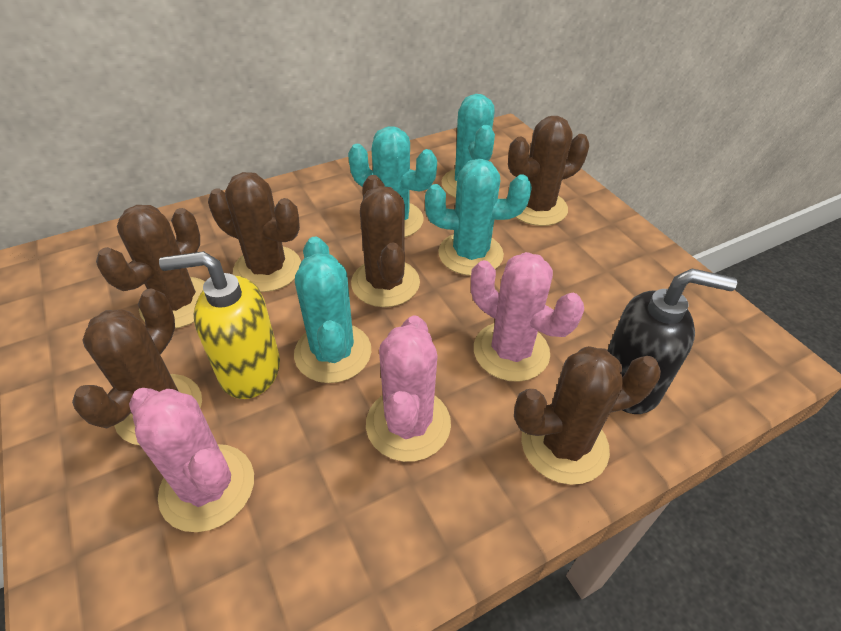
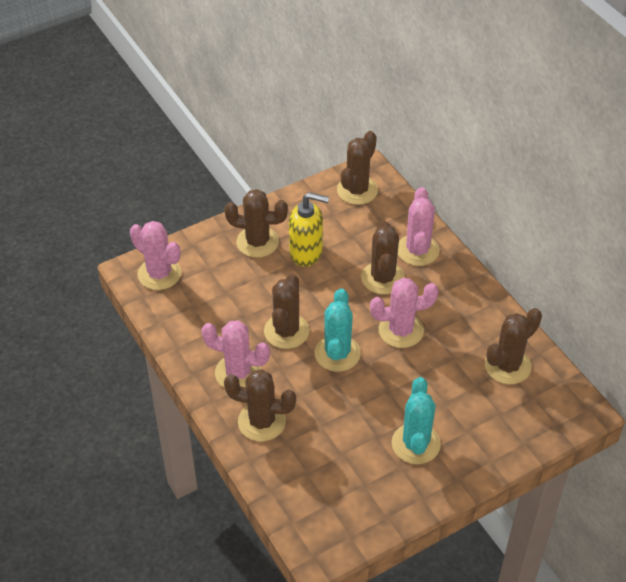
black soap dispenser: [607,269,737,414] = 1 -> none = 0
pink cactus: [129,388,254,532] [366,315,451,462] [471,252,584,382] = 3 -> [130,221,182,290] [201,320,270,388] [370,278,438,348] [398,187,440,266] = 4
turquoise cactus: [294,236,371,383] [348,126,437,237] [425,159,532,276] [442,94,495,198] = 4 -> [315,288,361,372] [392,377,441,464] = 2

